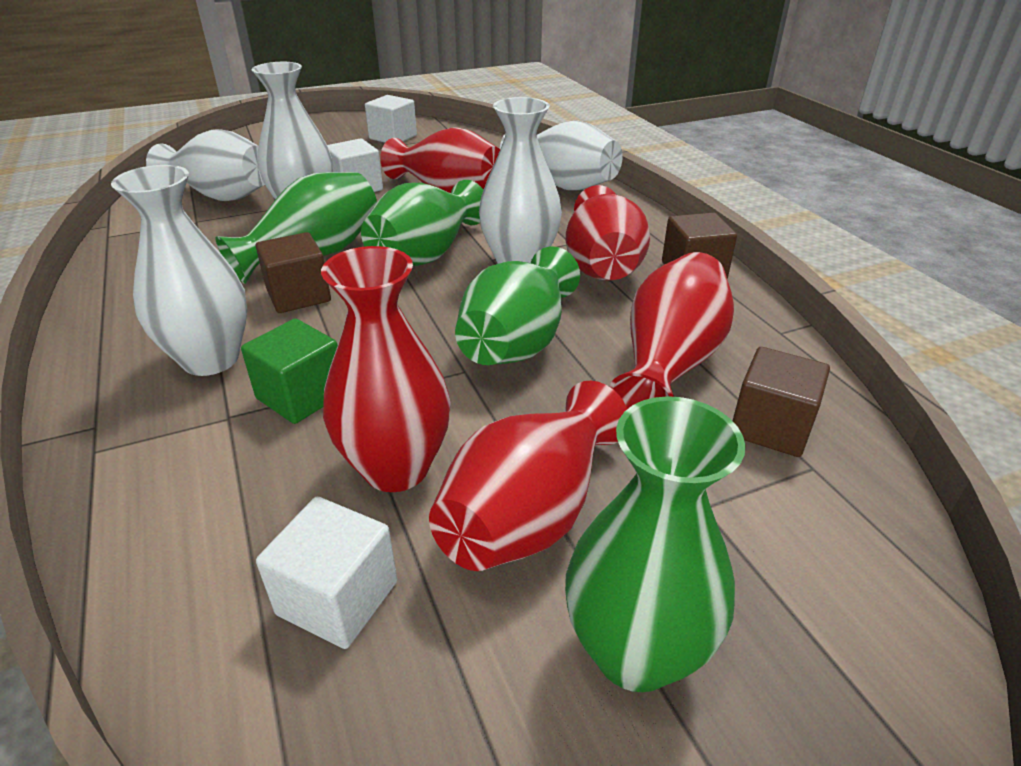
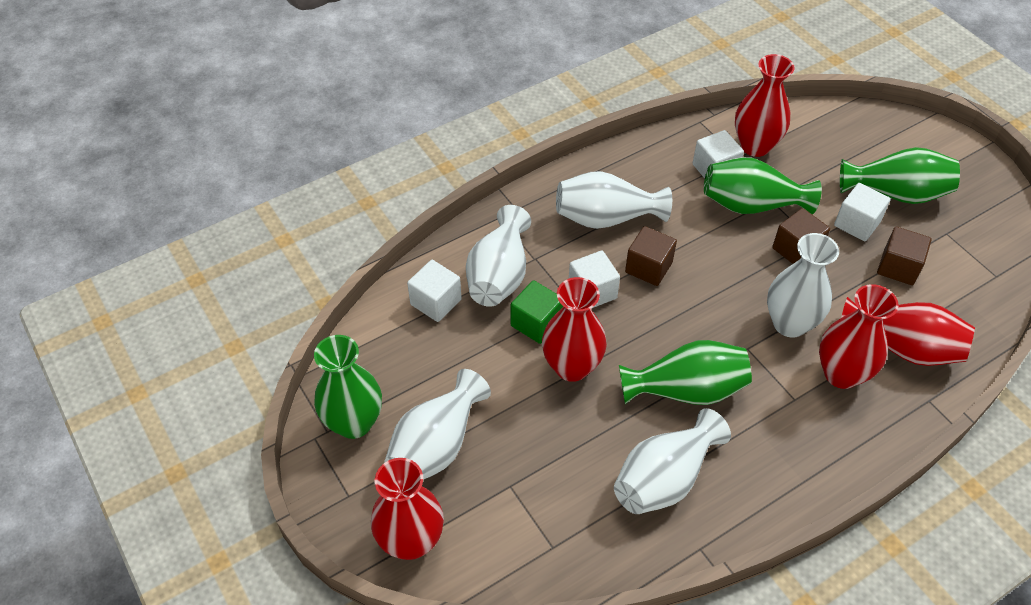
white cube: [256,497,397,649] [327,138,383,192] [365,95,417,143] = 3 -> [407,260,462,322] [569,250,620,309] [693,130,744,178] [834,183,891,241] = 4

